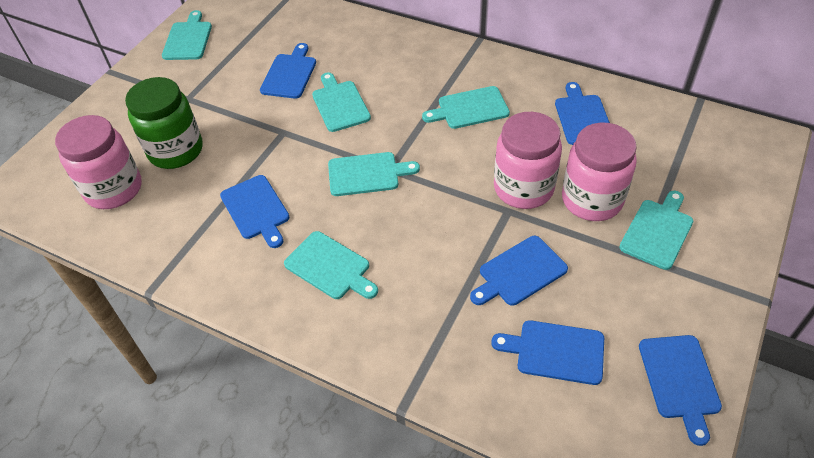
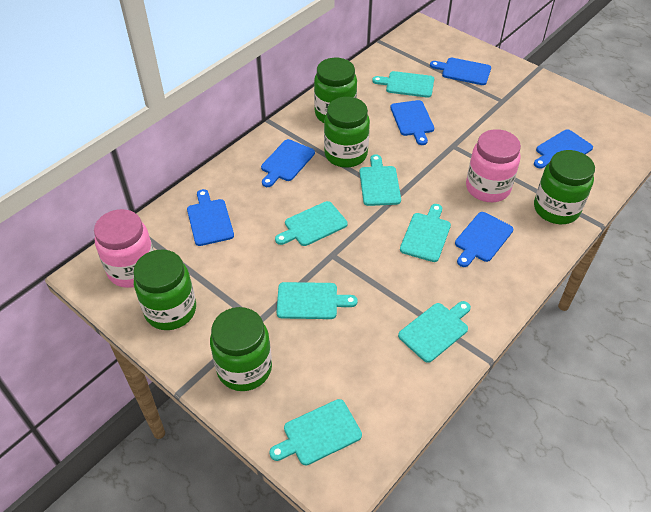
green jar: [125,77,203,169] = 1 -> [133,250,196,330] [210,307,272,391] [314,58,357,123] [324,97,370,167] [534,150,595,224] = 5
pink jar: [55,115,142,209] [494,112,562,209] [562,123,637,221] = 3 -> [94,209,154,288] [466,129,521,202] = 2
turquoise cutting board: [162,10,212,60] [284,231,378,299] [312,72,371,132] [328,152,420,196] [422,86,510,129] [619,191,693,270] = 6 -> [269,399,362,466] [275,201,348,246] [277,282,358,319] [360,154,401,206] [372,71,434,98] [398,301,471,363] [400,204,451,262] = 7

